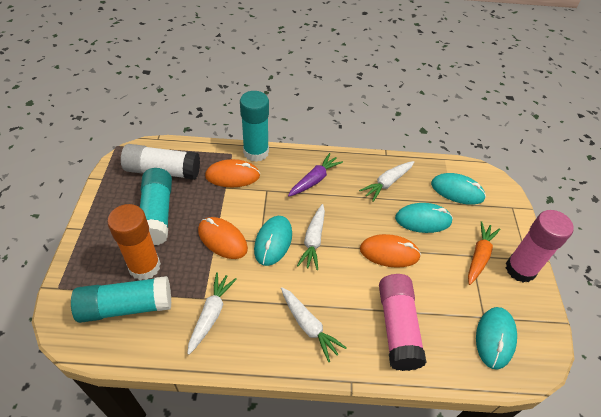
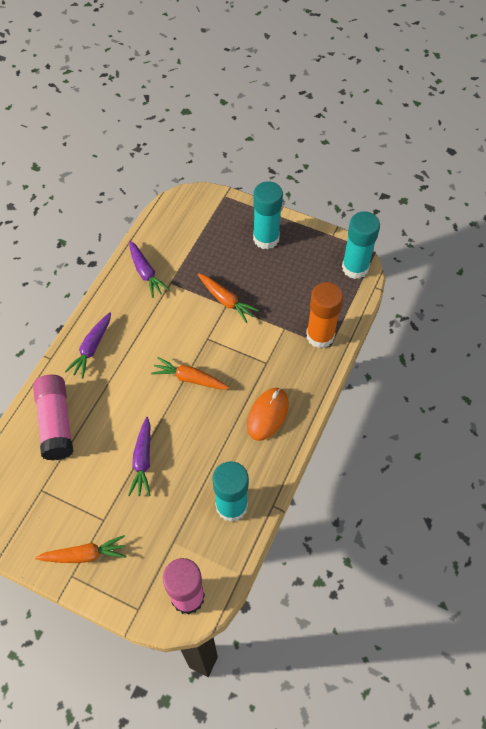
orange carrot: [468,221,500,285] = 1 -> [35,535,126,563] [151,357,229,389] [198,273,259,323] = 3
orange mouse: [198,217,248,259] [205,159,260,187] [360,234,421,268] = 3 -> [247,388,289,441] = 1
purple carrot: [288,153,343,196] = 1 -> [65,312,111,379] [128,417,151,496] [129,241,169,298] = 3
turquoise mouse: [254,216,292,266] [395,203,453,233] [431,173,486,205] [476,307,517,369] = 4 -> none = 0
white carrot: [187,272,237,355] [281,287,347,362] [297,204,325,270] [359,161,414,202] = 4 -> none = 0
white glue stick: [121,144,200,180] = 1 -> none = 0

